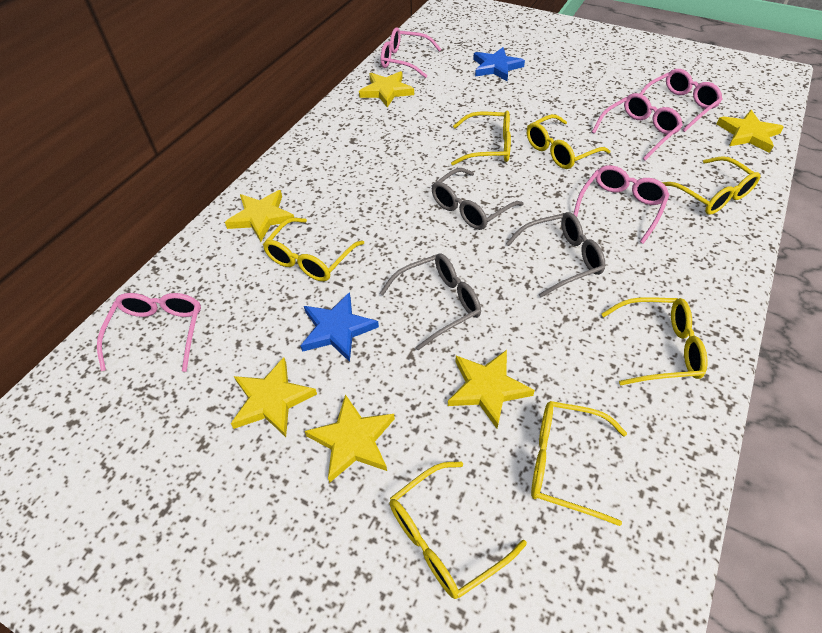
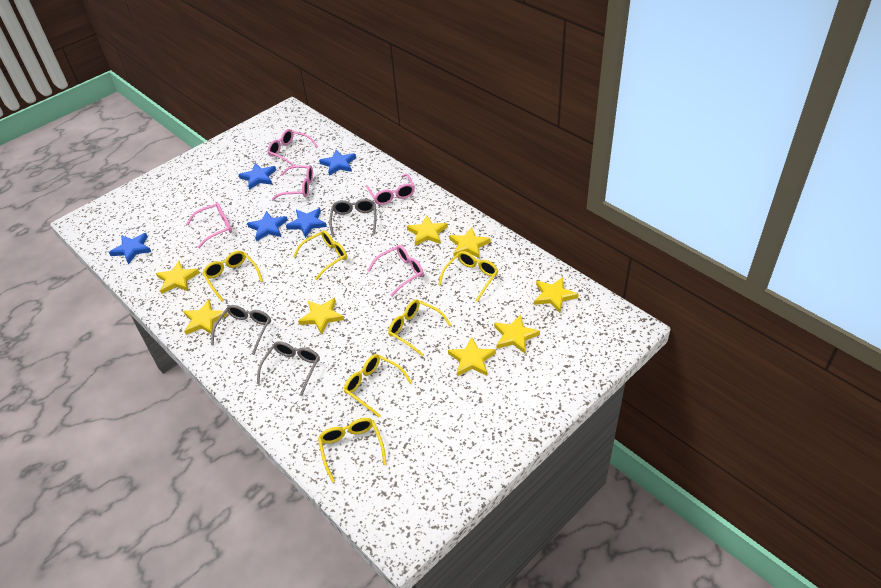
blue star: [301,292,379,362] [473,47,525,81] = 2 -> [109,233,151,264] [239,163,276,190] [247,211,288,241] [286,208,327,238] [319,150,356,176] = 5
yellow glasses: [263,218,364,281] [390,462,527,599] [451,110,511,165] [527,114,610,169] [531,401,627,526] [601,297,708,386] [662,156,760,215] = 7 -> [202,251,263,301] [293,230,347,280] [318,418,387,482] [344,354,412,417] [388,299,451,357] [438,251,498,302] = 6
yellow star: [225,190,294,242] [231,357,317,437] [305,394,395,483] [359,71,414,108] [448,350,535,429] [717,110,784,153] = 6 -> [156,261,200,294] [183,300,228,335] [298,298,344,335] [407,215,448,246] [448,337,496,376] [449,227,491,259] [494,314,540,354] [534,277,578,313] = 8

